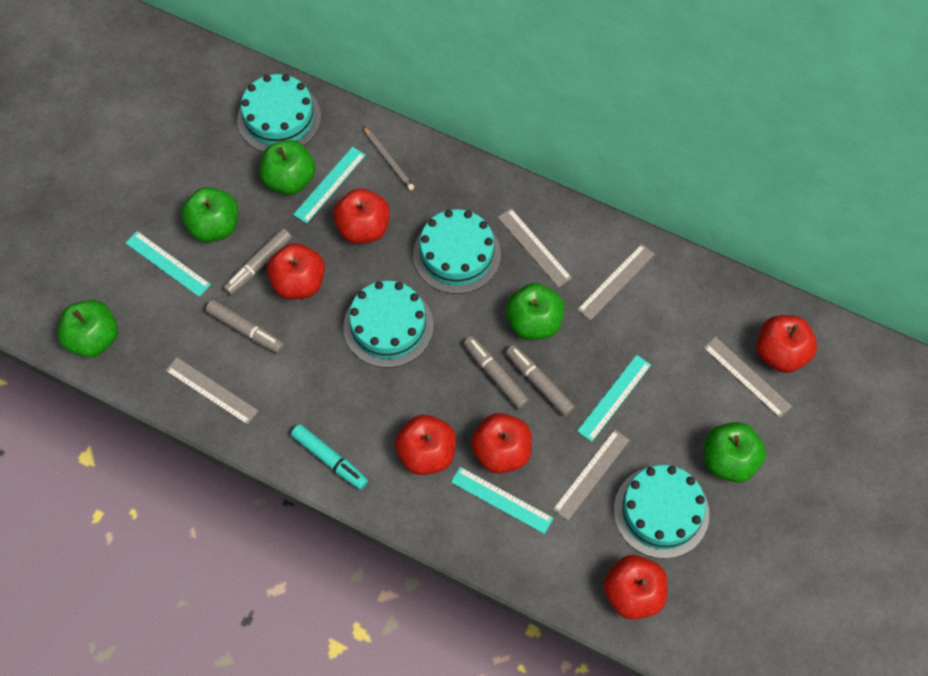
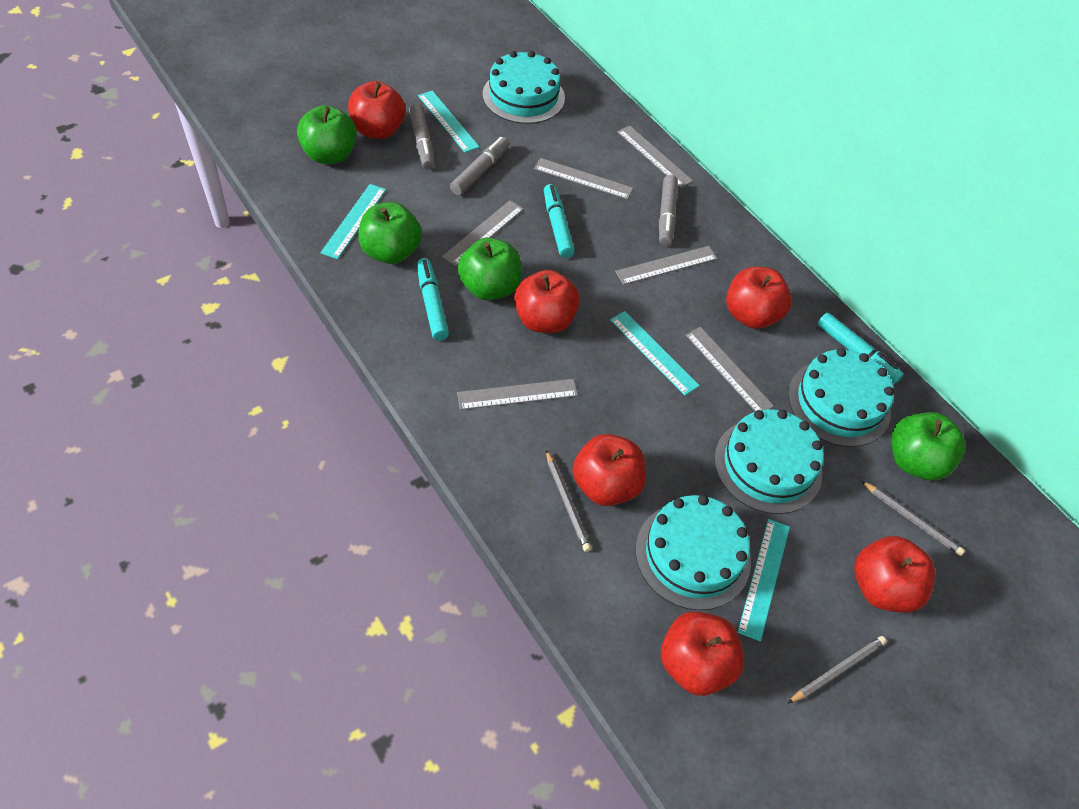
green apple: [57,300,118,358] [181,187,238,242] [260,140,315,195] [506,283,565,340] [704,422,766,483] = 5 -> [297,105,357,164] [358,202,422,264] [458,237,521,300] [891,412,966,480] = 4
grey marker: [206,300,284,353] [223,228,292,295] [463,336,529,409] [506,345,575,416] = 4 -> [409,103,435,169] [450,137,509,195] [659,175,678,246] = 3
grey pencil: [363,126,414,190] = 1 -> [546,450,591,552] [788,636,887,703] [862,481,965,556] = 3
grey ruler: [166,357,258,425] [498,208,572,288] [553,430,630,521] [577,244,655,320] [704,337,792,418] = 5 -> [442,200,524,266] [457,379,578,410] [534,158,633,200] [615,246,718,285] [617,126,693,188] [686,327,774,411] = 6
turquoise marker: [291,424,368,490] = 1 -> [417,258,449,340] [544,184,575,258] [817,313,903,384] = 3

